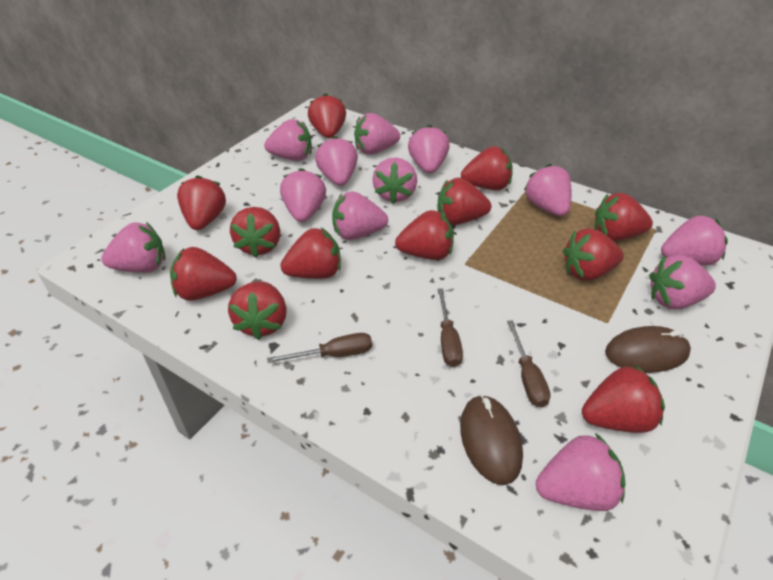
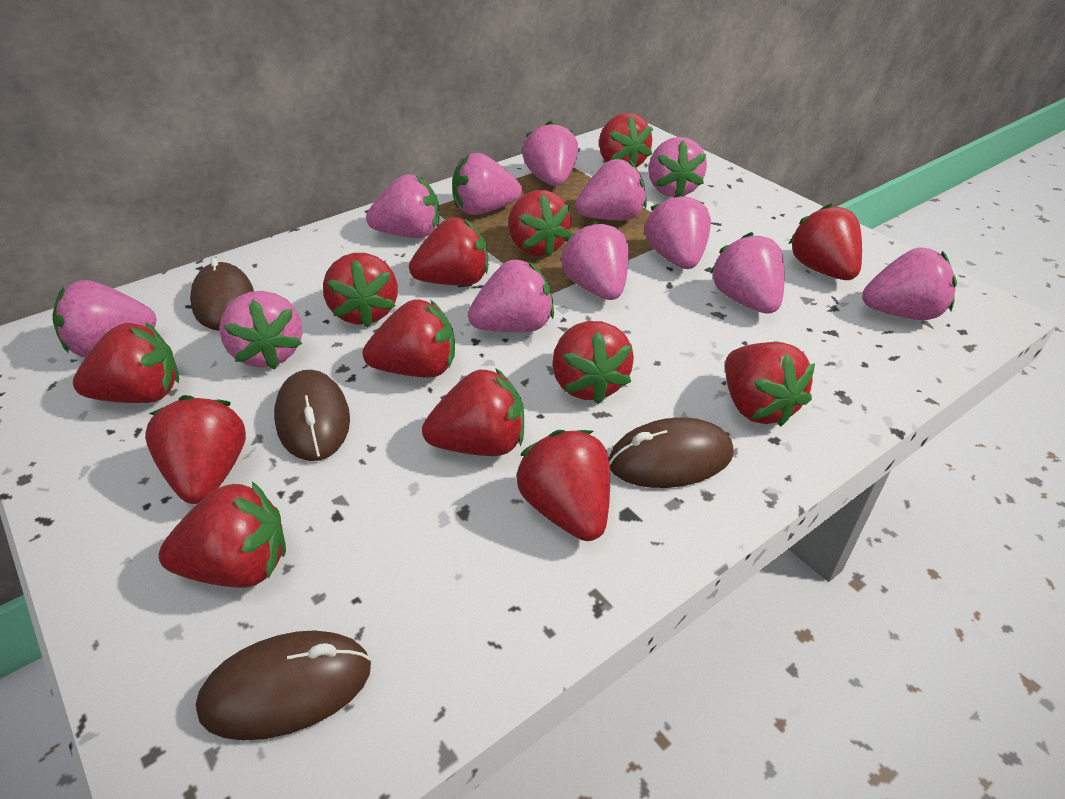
brown mouse: [460,395,523,485] [605,326,691,373] = 2 -> [190,257,254,331] [196,630,371,741] [274,370,350,461] [609,417,734,488] = 4
brown screwdriver: [267,333,372,363] [438,288,463,367] [507,320,551,407] = 3 -> none = 0
red strawberry: [170,247,237,301] [177,175,226,230] [228,281,287,340] [230,207,280,258] [280,228,341,279] [308,93,346,138] [395,210,454,260] [437,178,491,225] [461,146,513,190] [563,228,624,281] [582,365,665,433] [595,193,653,241] = 12 -> [73,322,179,403] [145,395,246,504] [159,481,286,588] [323,253,398,327] [363,299,455,378] [409,217,488,285] [422,368,524,456] [509,190,571,257] [517,430,610,541] [552,321,634,404] [599,113,652,168] [725,342,815,427] [789,203,862,280] = 13

